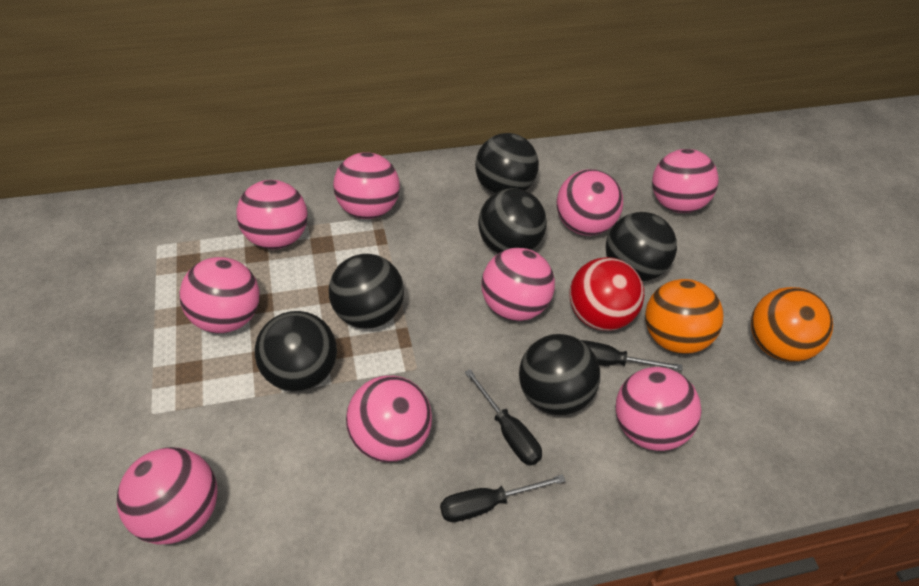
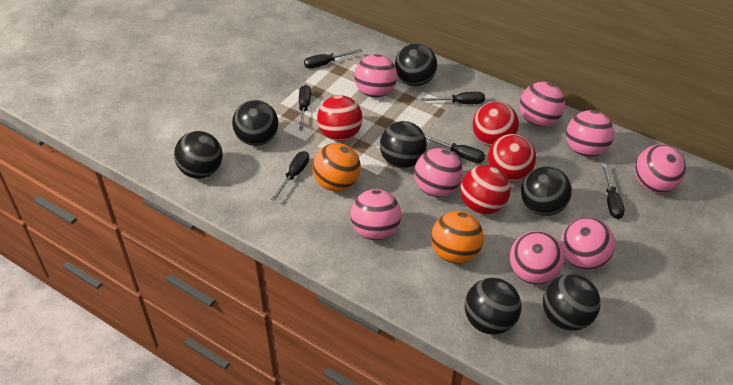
black ball: [255,311,337,392] [329,254,404,329] [475,133,539,194] [478,188,547,254] [519,334,600,415] [606,212,677,281] = 6 -> [174,131,223,179] [232,100,278,146] [380,121,427,168] [395,43,437,86] [465,278,522,335] [521,166,572,216] [543,274,601,331] = 7
black screwdriver: [440,474,565,522] [465,369,542,465] [581,340,683,371] = 3 -> [271,151,309,201] [299,85,311,131] [304,49,362,69] [420,92,485,104] [425,135,485,163] [602,164,625,219] = 6
pink ball: [117,447,218,544] [179,257,260,333] [236,180,308,249] [333,152,400,219] [346,376,432,462] [481,248,555,321] [557,169,623,236] [616,367,702,451] [652,149,718,213] = 9 -> [350,189,401,240] [354,54,397,98] [414,148,463,197] [510,231,564,285] [519,82,565,127] [561,217,615,270] [566,110,614,157] [635,144,686,193] = 8
red ball: [570,257,644,331] = 1 -> [317,95,363,141] [460,165,511,215] [473,101,519,147] [488,134,536,182] = 4

